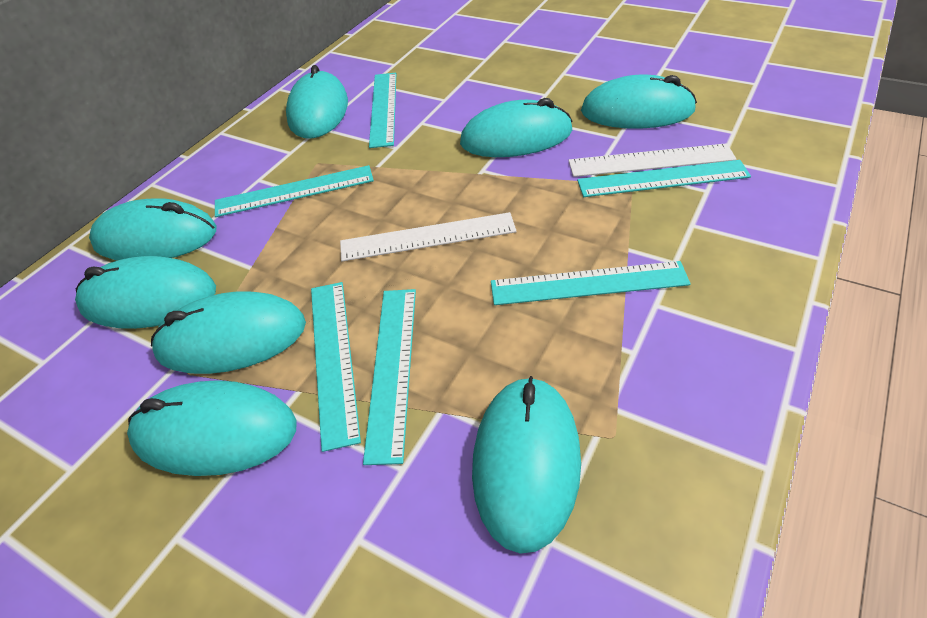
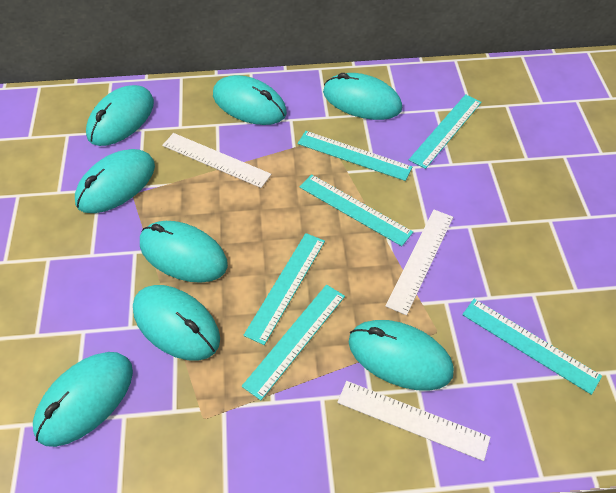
white ruler: [340,212,517,261] [568,143,736,177] = 2 -> [162,133,271,188] [337,381,491,461] [385,210,453,315] = 3

